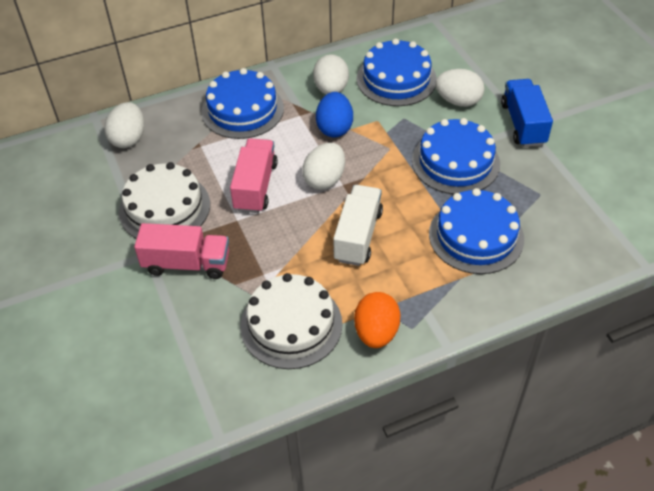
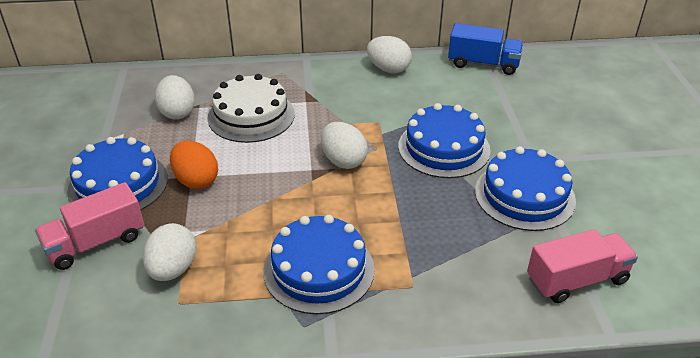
blue egg: [316,92,353,138] = 1 -> none = 0
white cake: [119,162,210,239] [240,273,342,369] = 2 -> [208,74,295,143] = 1
white truck: [333,185,383,266] = 1 -> none = 0

